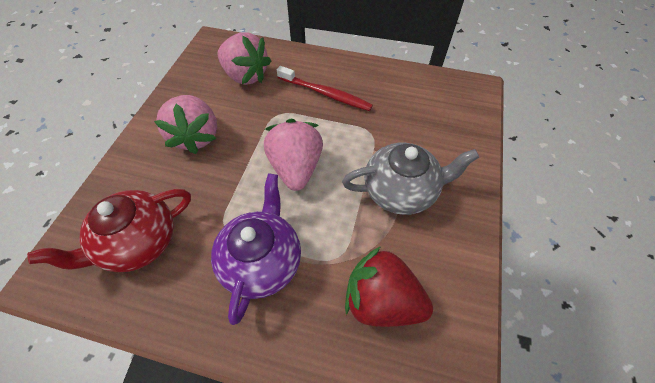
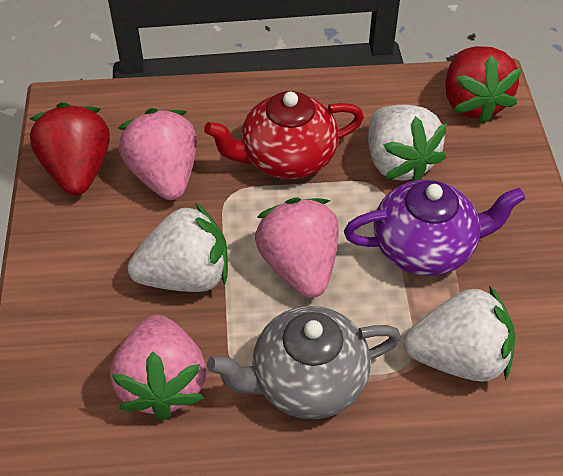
red strawberry: [345,246,433,327] = 1 -> [29,102,110,196] [445,46,522,124] = 2
red toothbrush: [277,66,373,111] = 1 -> none = 0
white strawberry: none = 0 -> [128,202,228,292] [368,105,447,181] [404,285,515,382] = 3

